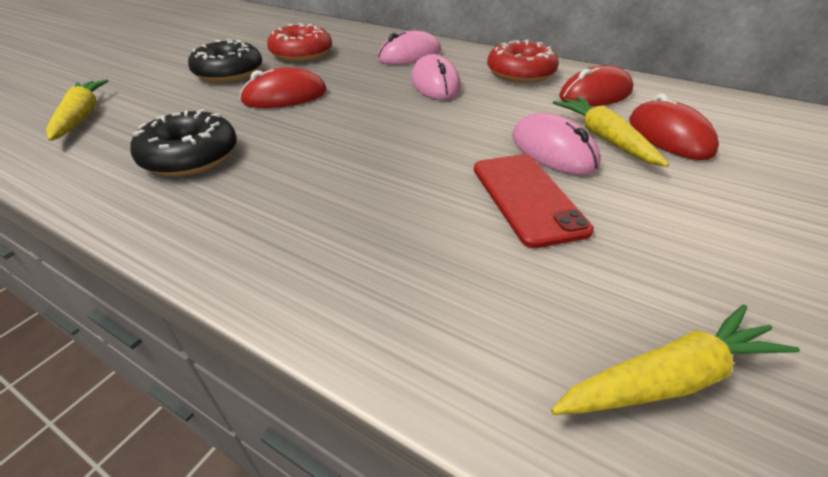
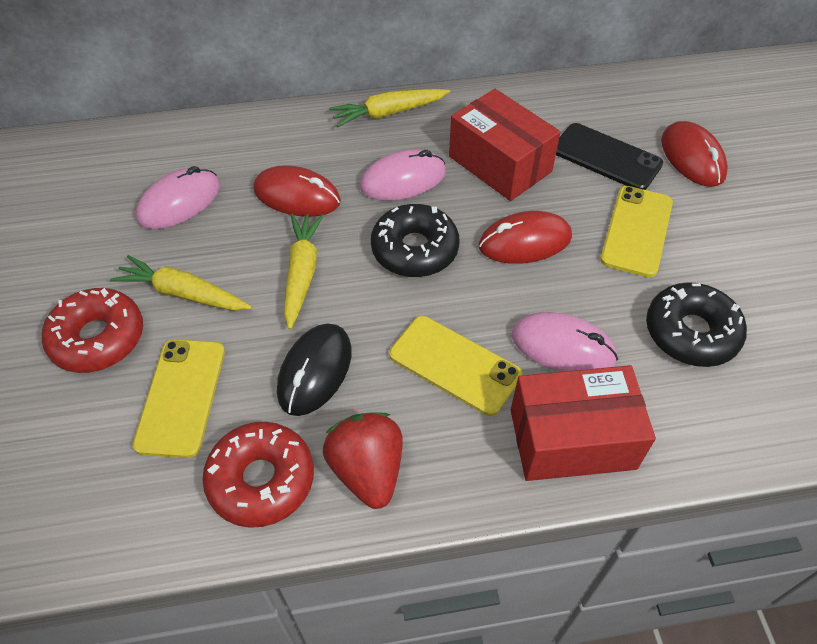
black mouse: none = 0 -> [277,324,352,416] = 1
black phone: none = 0 -> [556,123,663,190] = 1
red box: none = 0 -> [449,89,561,201] [511,365,656,481] = 2
red phone: [474,154,594,248] = 1 -> none = 0
red strawberry: none = 0 -> [323,412,403,509] = 1
yellow phone: none = 0 -> [133,339,225,458] [389,316,522,416] [600,186,673,277] = 3

